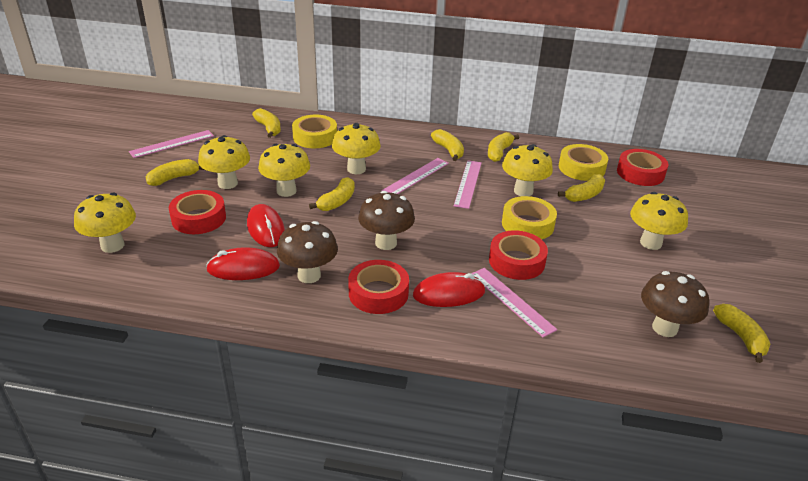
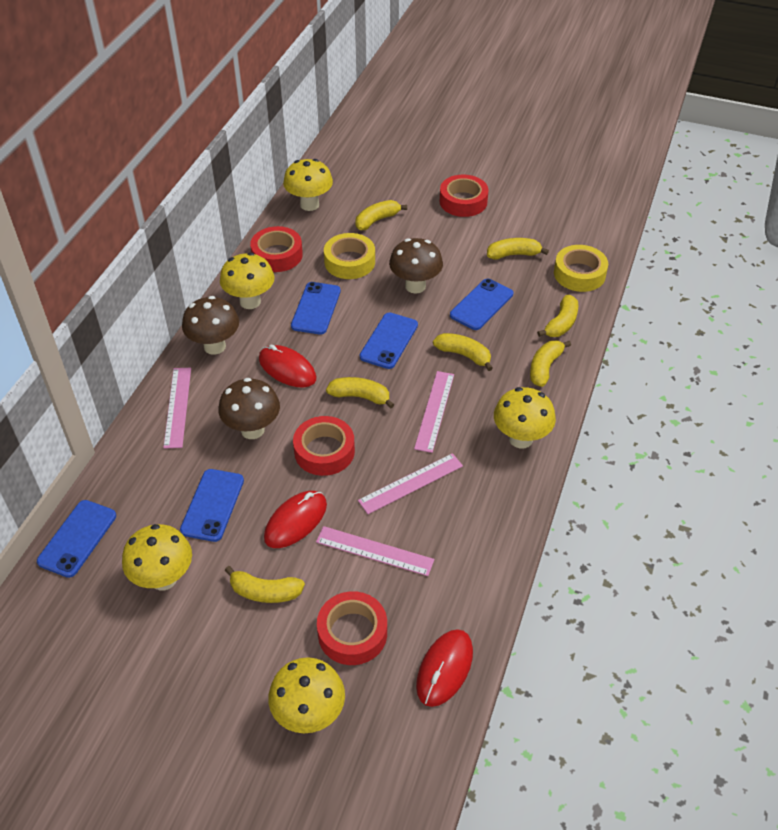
blue phone: none = 0 -> [37,500,116,578] [180,469,244,542] [291,282,341,335] [360,312,418,369] [450,279,513,330] = 5
yellow mushroom: [74,193,136,253] [198,135,250,189] [258,144,310,197] [332,123,381,174] [502,144,553,196] [630,192,688,250] = 6 -> [122,524,192,591] [220,252,275,309] [268,657,345,733] [283,159,333,211] [494,387,556,449] = 5
yellow tape: [292,115,337,148] [502,196,557,239] [559,144,608,181] = 3 -> [324,233,375,279] [554,245,608,292] = 2

